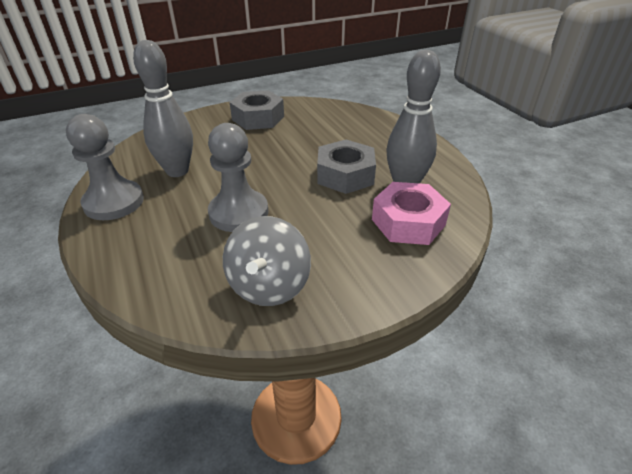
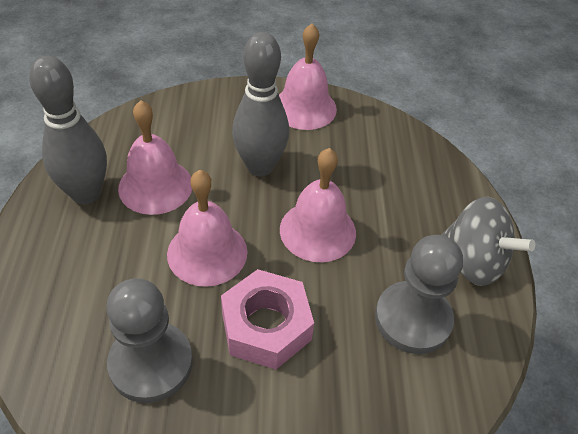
grey nut: [229,90,284,130] [317,140,376,194] = 2 -> none = 0
pink bell: none = 0 -> [118,100,192,215] [167,170,247,287] [279,23,337,130] [280,148,356,262] = 4

